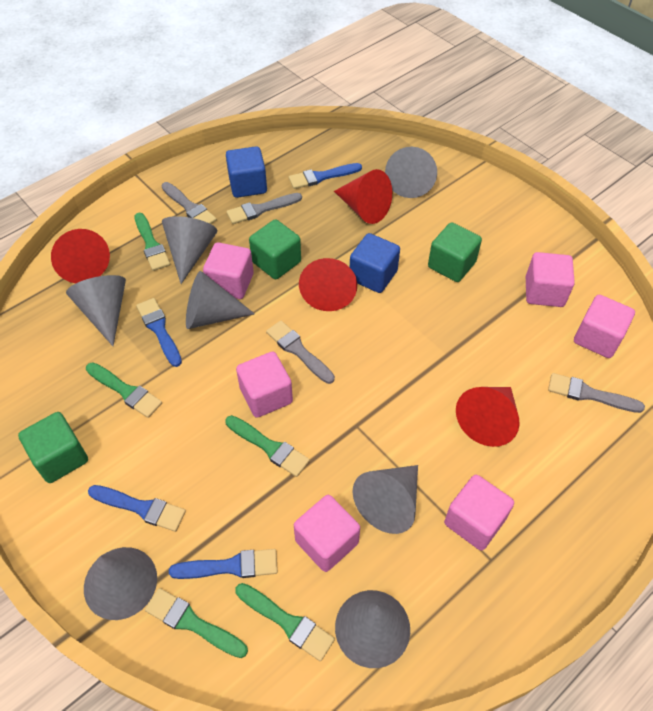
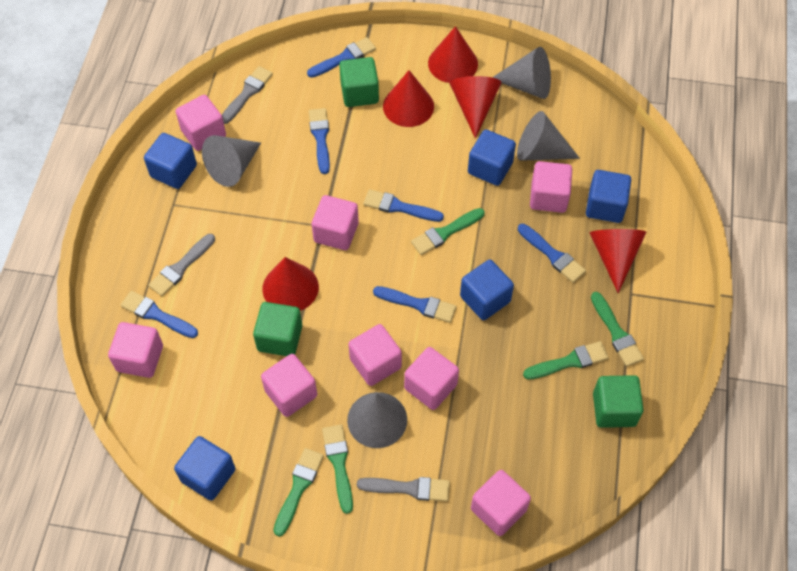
blue brush: [88,485,186,532] [136,298,182,367] [169,549,278,579] [289,163,362,189] = 4 -> [120,291,198,338] [307,37,376,78] [309,108,330,174] [363,189,444,222] [373,286,457,323] [518,224,586,283] = 6
blue cube: [226,146,267,198] [350,233,400,293] = 2 -> [144,133,197,189] [174,436,235,501] [460,260,514,320] [468,129,516,186] [586,170,631,223] = 5
grey brush: [162,182,217,224] [227,193,302,224] [266,320,335,384] [548,373,645,413] = 4 -> [148,234,215,296] [222,66,273,124] [357,477,450,501] = 3
grey cone: [66,275,126,346] [84,547,157,620] [162,216,217,284] [186,271,255,329] [335,590,410,668] [353,465,418,534] [385,147,437,198] = 7 -> [202,135,261,187] [347,392,407,448] [492,47,551,99] [517,111,580,161] = 4
pink cube: [203,242,254,299] [236,352,293,418] [294,495,360,572] [444,475,514,550] [526,252,575,307] [574,295,635,358] = 6 -> [108,322,163,378] [176,95,226,151] [261,354,317,417] [312,195,359,250] [348,324,402,386] [404,347,459,410] [471,470,531,536] [530,161,572,213] = 8
red cone: [51,229,110,283] [299,258,357,311] [334,169,392,224] [456,387,520,447] = 4 -> [262,257,319,311] [383,70,434,127] [428,26,478,83] [450,76,502,139] [590,229,647,293] = 5

